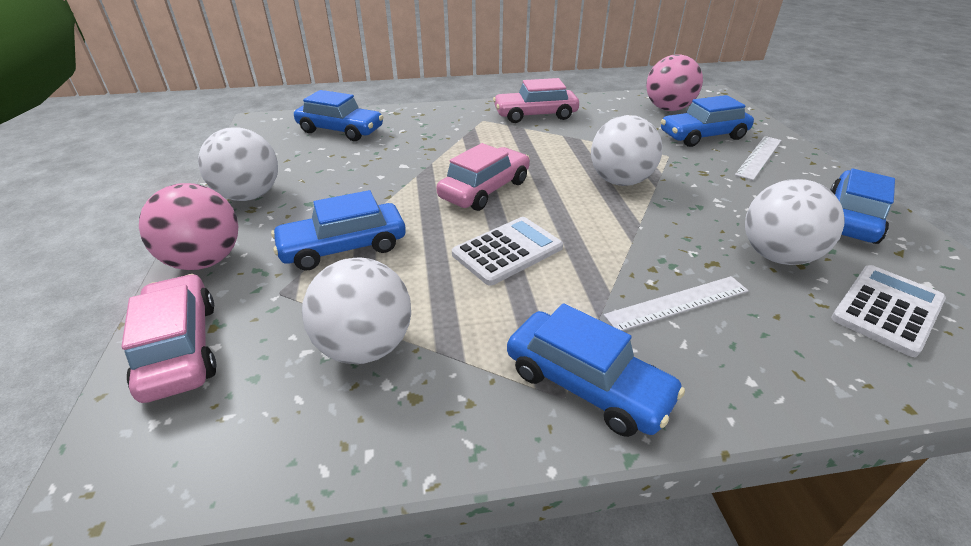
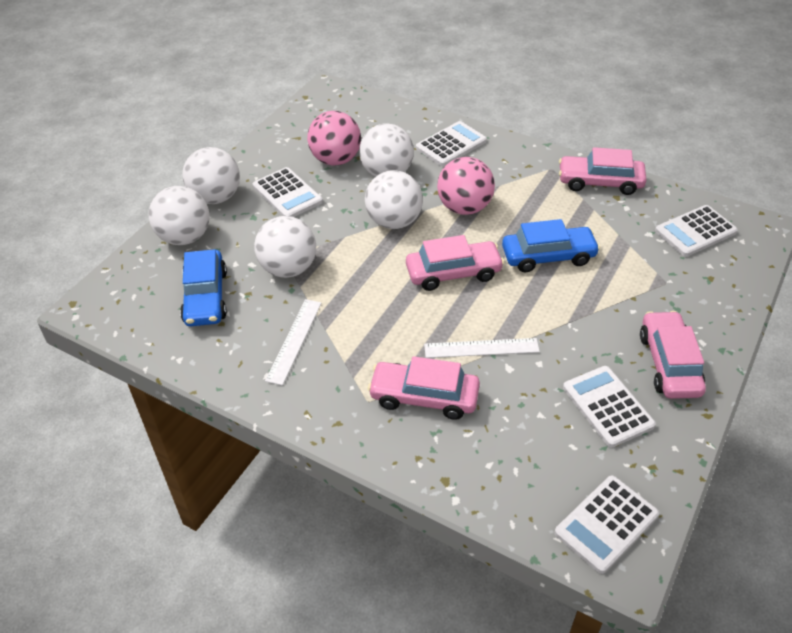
blue car: [271,190,406,271] [294,90,383,141] [507,303,685,437] [661,95,754,147] [830,169,895,244] = 5 -> [180,249,227,326] [502,219,600,272] = 2
pink car: [121,274,217,403] [436,143,530,211] [493,78,579,123] = 3 -> [368,356,480,420] [406,235,504,291] [559,147,647,195] [640,311,706,399] = 4
white ball: [198,127,278,201] [302,258,411,364] [591,115,662,186] [745,179,845,265] = 4 -> [149,186,210,245] [182,147,240,204] [254,216,316,278] [359,123,414,177] [365,170,423,229] = 5
white calculator: [452,217,563,286] [831,265,946,357] = 2 -> [253,167,323,217] [416,121,487,166] [554,476,659,574] [563,366,656,447] [655,205,738,257] = 5

